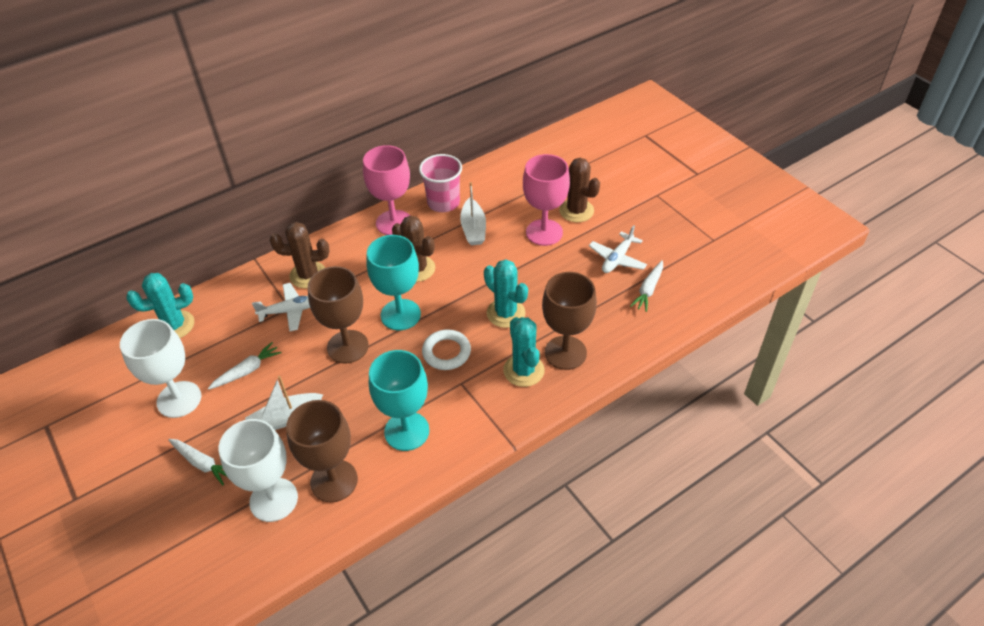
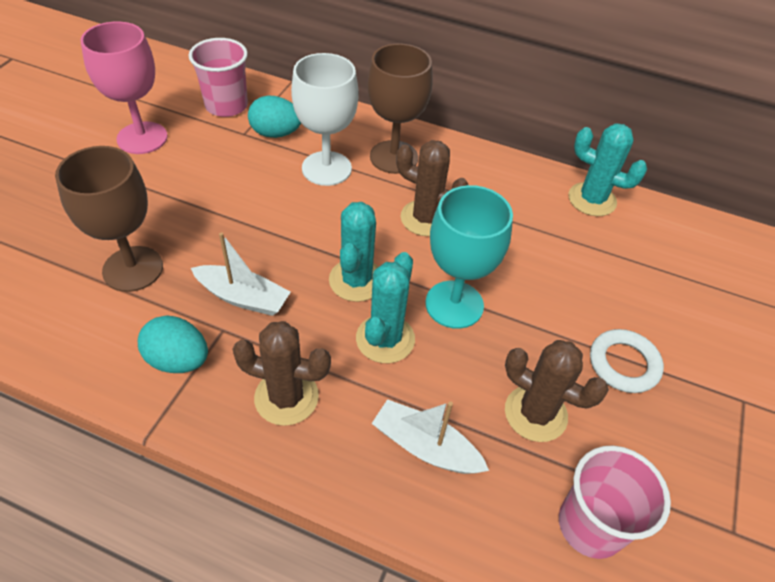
brown goblet: [286,400,358,503] [308,266,369,364] [542,272,597,370] = 3 -> [55,146,163,292] [367,43,433,174] = 2
pink cup: [419,154,462,212] = 1 -> [189,38,248,117] [559,446,671,559] = 2
pink goblet: [363,145,410,235] [523,154,570,246] = 2 -> [80,21,168,154] = 1
turquoise egg: none = 0 -> [138,315,208,373] [248,95,301,138] = 2
turquoise goblet: [366,235,421,330] [369,350,429,451] = 2 -> [425,185,513,329] = 1
white carrot: [168,439,227,485] [208,342,282,390] [630,260,663,312] = 3 -> none = 0
white goblet: [120,319,201,418] [219,419,298,522] = 2 -> [291,53,359,186] = 1
white plane: [252,283,310,331] [589,225,647,273] = 2 -> none = 0

